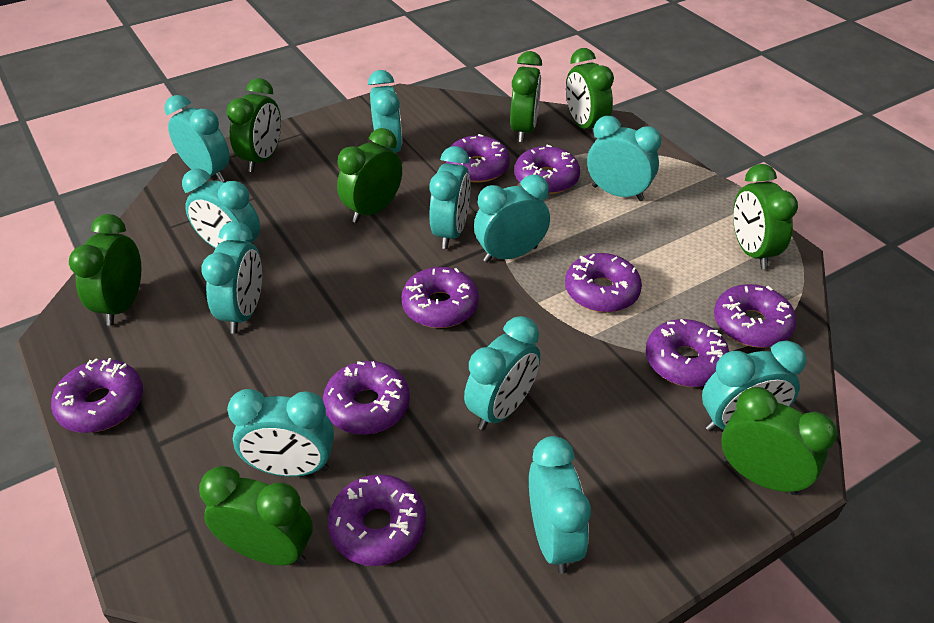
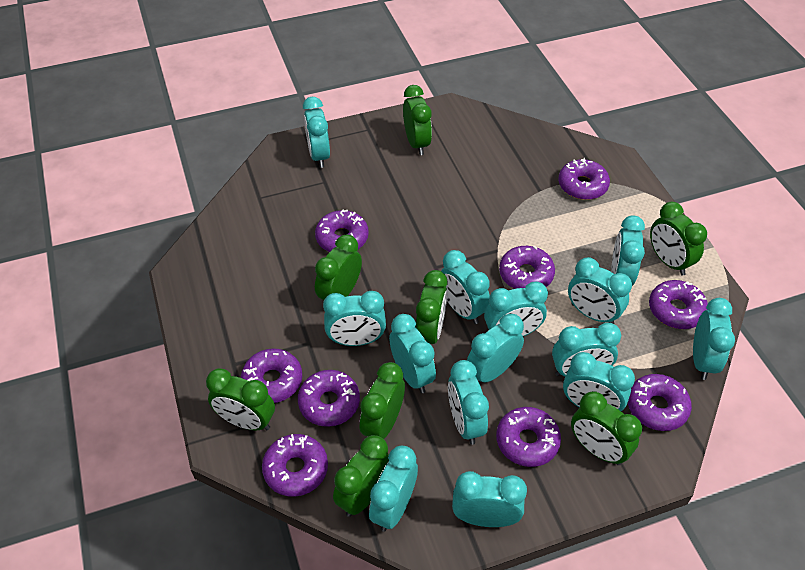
turquoise clock: [165,95,230,182] [182,169,260,248] [201,221,262,334] [227,389,334,477] [368,70,402,153] [429,146,471,249] [464,316,540,430] [474,175,550,263] [529,436,591,574] [587,116,662,201] [702,341,807,432] = 11 -> [303,97,330,168] [323,291,386,346] [369,446,418,532] [389,314,436,393] [441,250,490,324] [448,360,489,445] [452,471,527,527] [467,314,524,383] [484,281,548,336] [552,323,621,377] [563,352,635,411] [568,257,632,324] [611,215,645,286] [693,298,735,380] = 14

